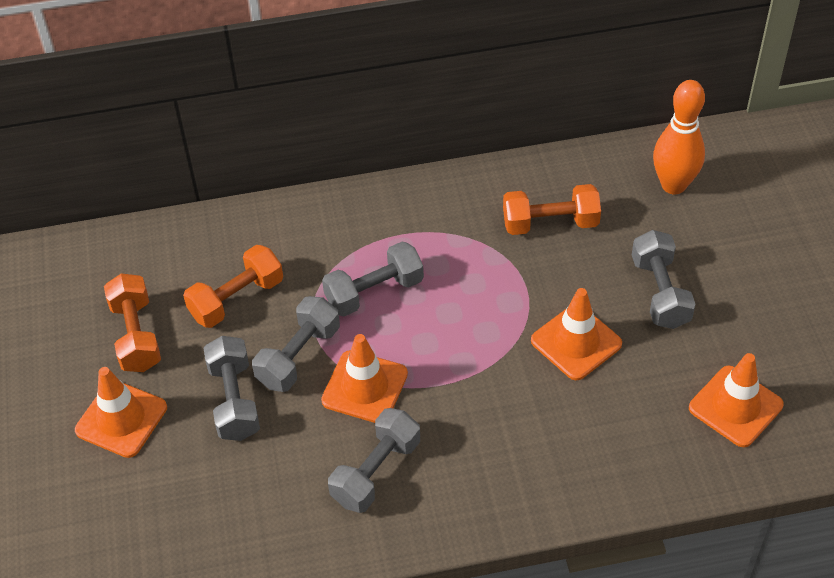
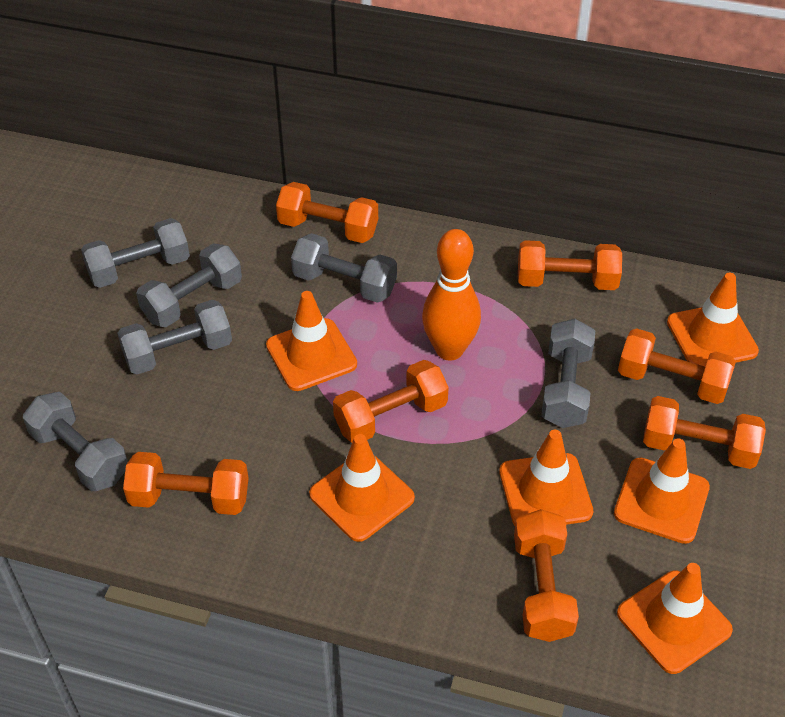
grey dumbbell: [204,336,260,441] [252,296,340,392] [322,241,424,316] [328,408,420,513] [632,230,695,329] = 5 -> [23,392,128,491] [81,218,190,288] [117,300,232,374] [136,243,242,327] [291,233,397,303] [541,319,595,428] = 6
orange dumbbell: [104,273,161,372] [183,245,283,328] [503,184,601,235] = 3 -> [123,452,248,515] [276,182,378,243] [333,360,449,443] [514,509,579,642] [518,240,622,290] [618,328,736,404] [643,396,766,469] = 7
orange traffic cone: [75,367,167,458] [321,334,408,423] [531,288,622,380] [689,353,784,447] = 4 -> [266,291,357,391] [309,434,415,542] [499,430,593,526] [614,439,710,544] [617,563,733,674] [667,273,759,367] = 6

